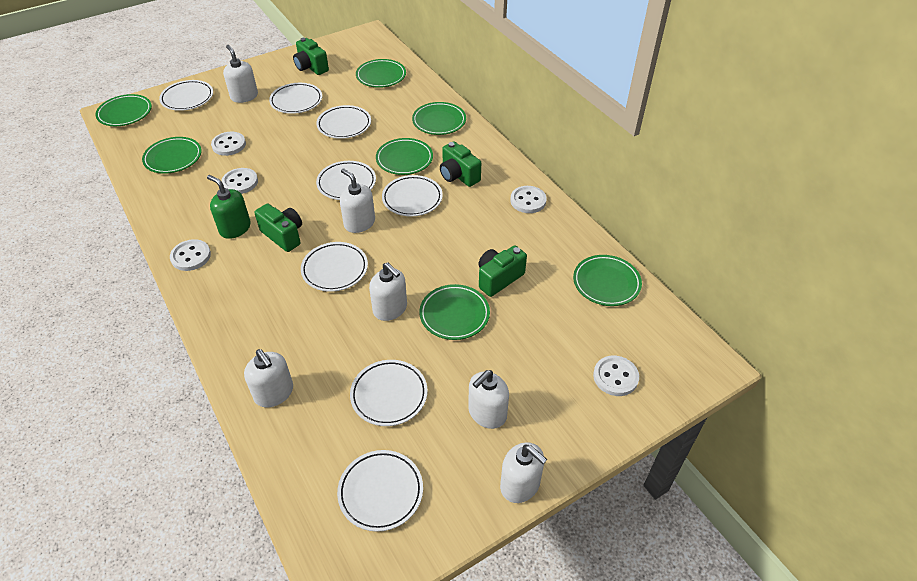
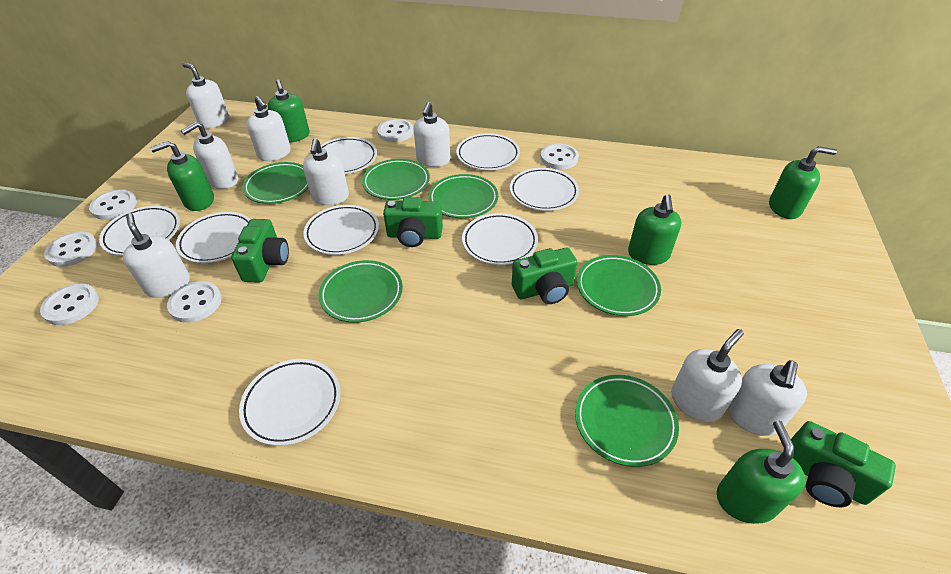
green plate: [96,94,152,126] [142,137,202,174] [356,59,406,88] [376,138,433,175] [412,102,466,135] [419,284,490,340] [573,255,642,306] = 7 -> [242,162,309,204] [319,260,403,323] [362,159,430,200] [428,174,498,218] [575,375,679,467] [577,255,661,316] = 6
green soap dispenser: [207,175,251,239] = 1 -> [150,141,214,211] [268,80,310,143] [628,194,681,265] [717,421,806,524] [769,146,837,219] = 5
white button: [170,239,211,271] [211,132,246,156] [221,168,258,194] [510,186,547,213] [593,356,639,396] = 5 -> [40,284,99,325] [44,232,98,267] [89,189,137,220] [167,281,222,323] [377,119,413,142] [540,144,579,169] = 6
white soap dispenser: [223,45,258,103] [244,349,293,407] [340,168,375,233] [369,262,407,321] [468,370,509,429] [500,442,547,503] = 6 -> [123,213,190,298] [181,122,238,189] [182,63,229,128] [247,96,291,161] [303,138,349,205] [414,102,451,167] [671,329,744,422] [727,360,807,436] = 8

